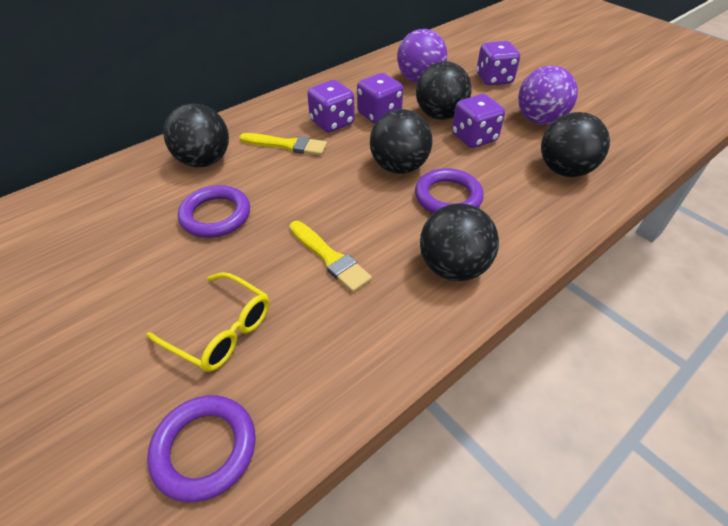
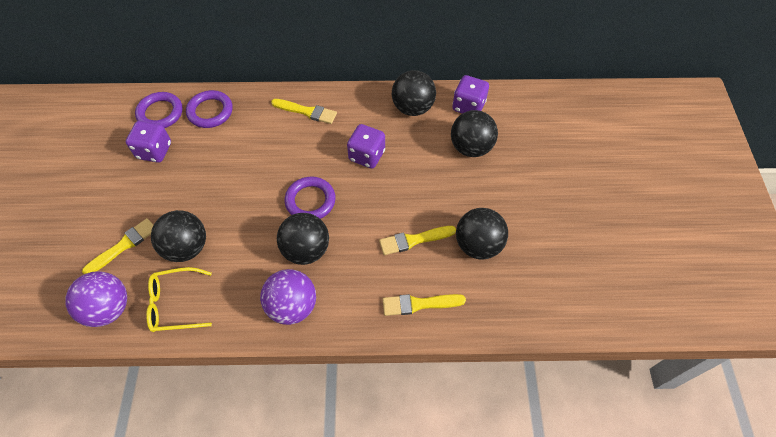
purple dice: [307,80,355,133] [357,73,403,124] [452,94,505,148] [477,41,520,86] = 4 -> [126,121,171,163] [347,124,385,169] [453,75,489,114] = 3
yellow brush: [239,133,327,155] [290,221,372,292] = 2 -> [82,218,153,274] [271,99,337,124] [379,226,456,255] [383,294,466,316] = 4

